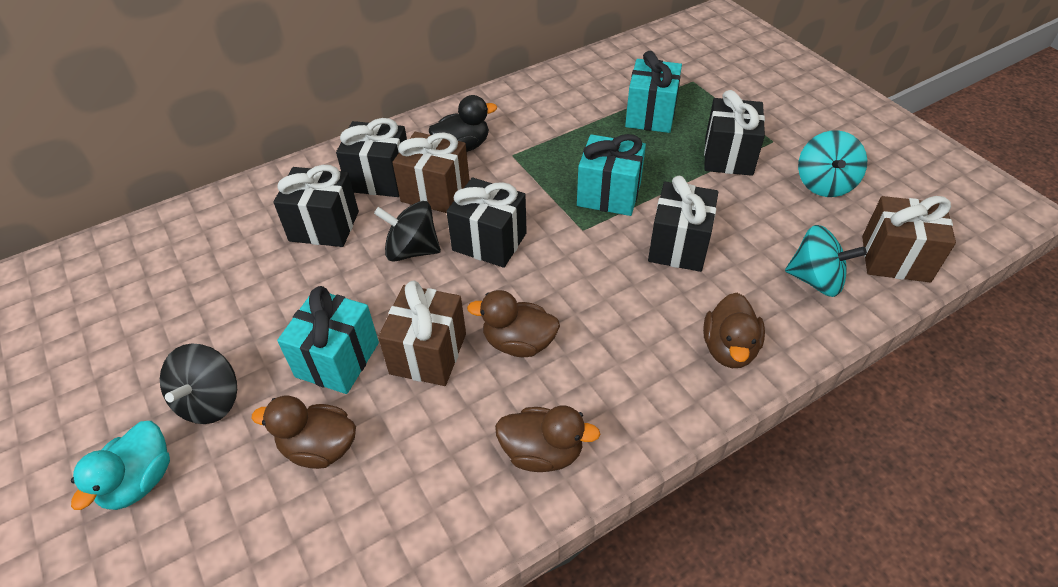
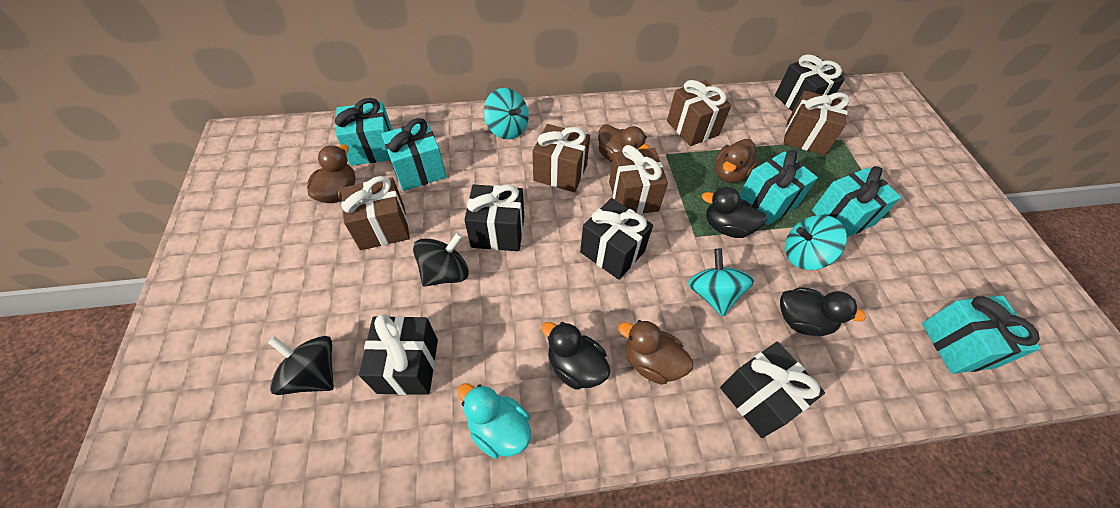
black duck: [429,95,497,152] = 1 -> [541,322,610,390] [701,187,767,238] [780,287,866,336] = 3
brown gift: [378,280,466,386] [392,132,469,213] [862,196,956,282] = 3 -> [341,176,410,250] [532,124,590,192] [609,145,668,214] [667,80,732,146] [783,91,849,155] = 5
turquoise gift: [277,286,379,394] [577,134,646,216] [625,51,682,133] = 3 -> [335,98,393,166] [381,118,446,191] [739,150,818,225] [812,166,901,237] [922,296,1041,374] = 5
turquoise spinning top: [785,225,867,297] [798,130,867,197] = 2 -> [484,88,529,139] [688,249,754,317] [785,215,847,270] = 3

